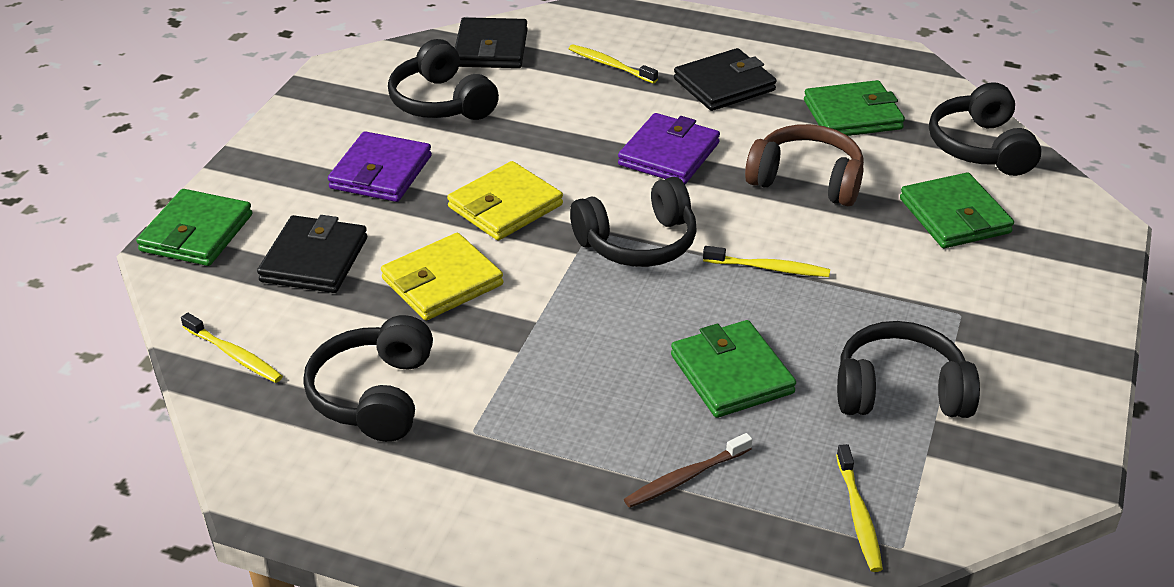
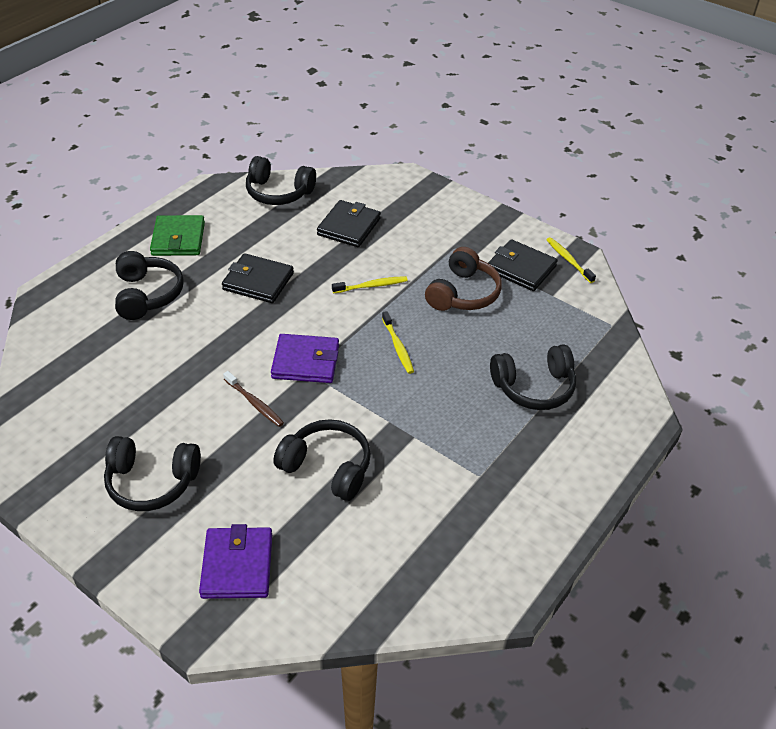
green wallet: [136,189,253,266] [671,320,796,418] [804,80,905,136] [900,172,1014,248] = 4 -> [150,215,205,256] = 1
yellow toothbrush: [181,313,283,383] [569,44,658,84] [703,246,830,277] [836,444,883,572] = 4 -> [332,276,408,293] [382,311,414,374] [546,237,596,283] = 3
yellow wallet: [381,233,503,321] [447,161,563,241] = 2 -> none = 0

